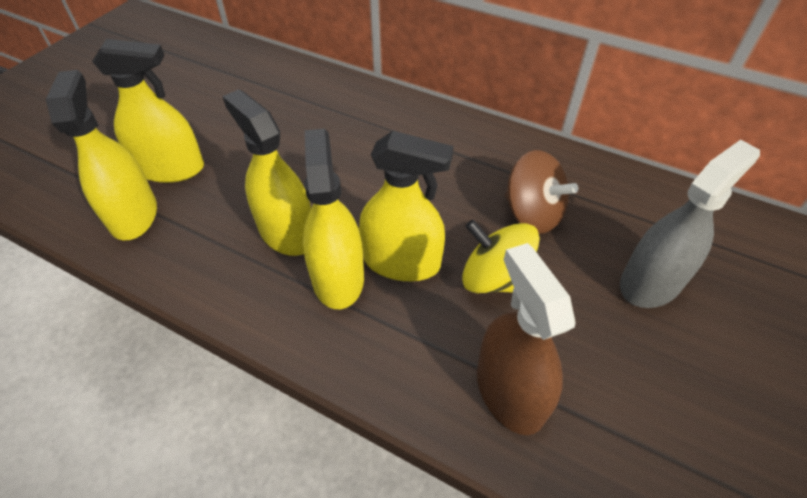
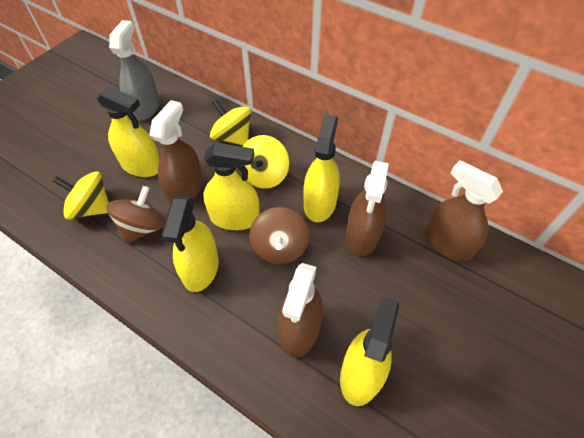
brown spinning top: [505,150,578,234] = 1 -> [106,186,165,244] [249,207,309,264] = 2
brown spray bottle: [477,243,576,435] = 1 -> [149,100,203,204] [278,263,323,358] [346,161,389,256] [425,160,503,261] = 4
yellow spinning top: [462,220,540,293] = 1 -> [53,171,109,220] [210,100,251,145] [241,135,289,189] = 3

